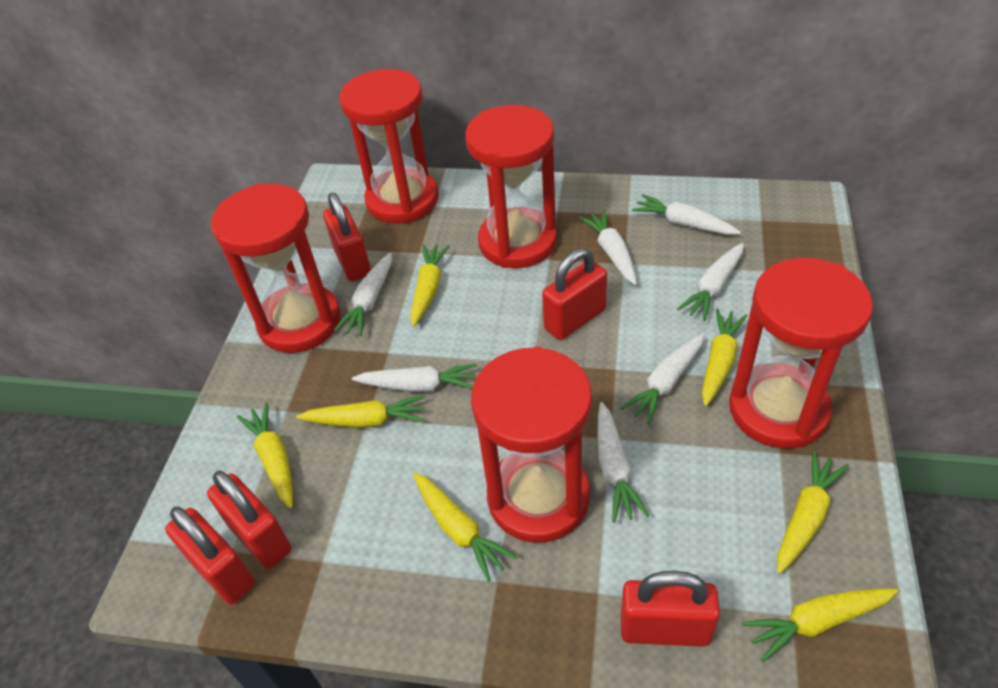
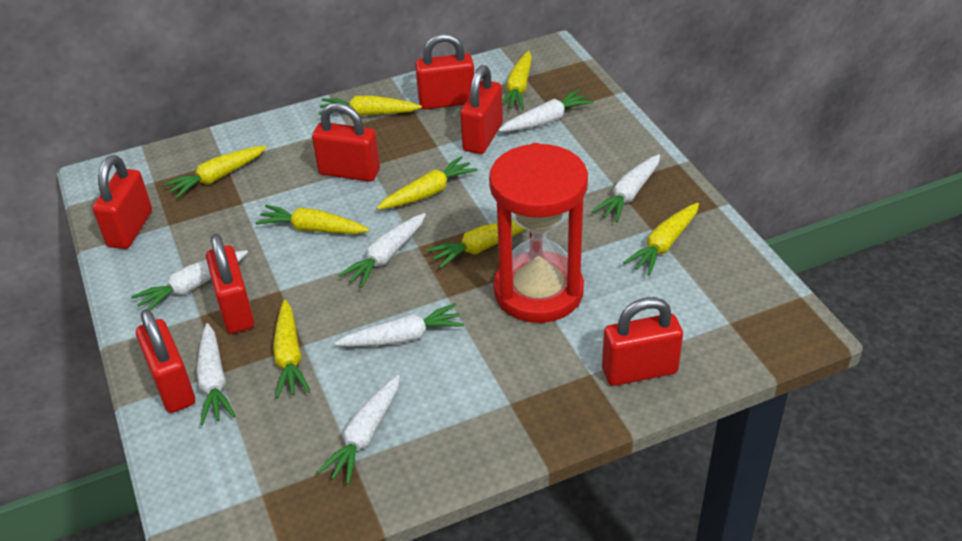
red hourglass: [211,184,341,353] [340,69,439,223] [465,105,557,268] [471,347,592,543] [729,258,873,449] = 5 -> [489,143,588,323] = 1
red padlock: [165,506,255,605] [207,471,291,569] [323,192,371,282] [542,248,607,340] [621,571,720,647] = 5 -> [92,155,152,249] [136,309,195,413] [206,234,254,334] [312,103,380,182] [415,33,474,110] [460,65,503,154] [602,297,683,386] = 7
yellow carrot: [237,402,293,509] [296,395,425,428] [410,244,450,327] [413,473,517,582] [702,308,748,406] [742,588,898,662] [777,450,849,574] = 7 -> [163,146,267,199] [255,205,370,234] [273,299,310,398] [318,96,422,116] [377,156,478,210] [427,220,526,269] [502,51,532,110] [623,203,699,276] = 8

